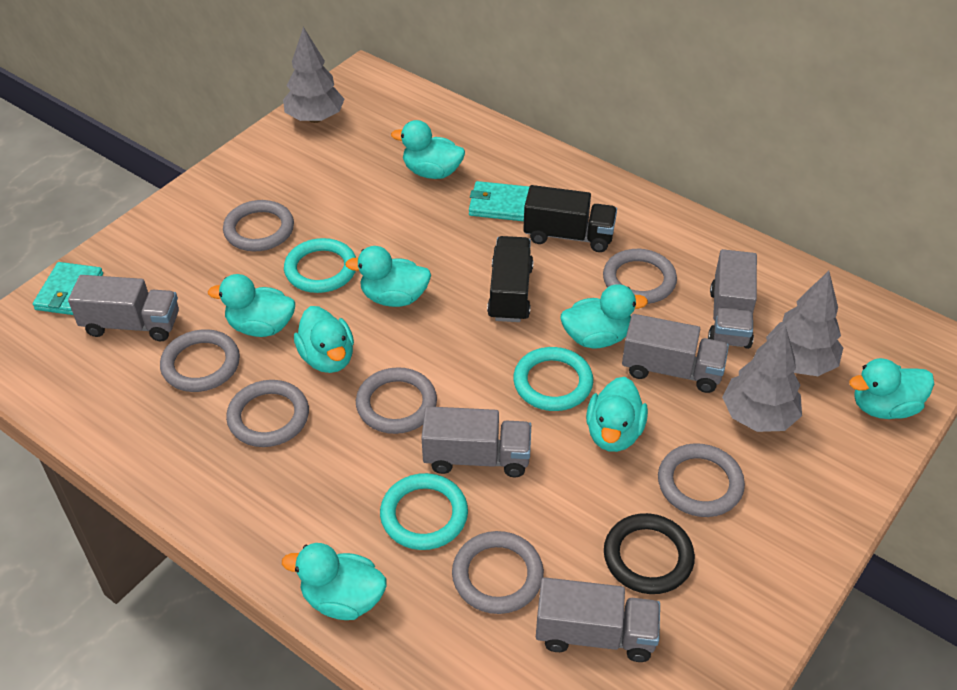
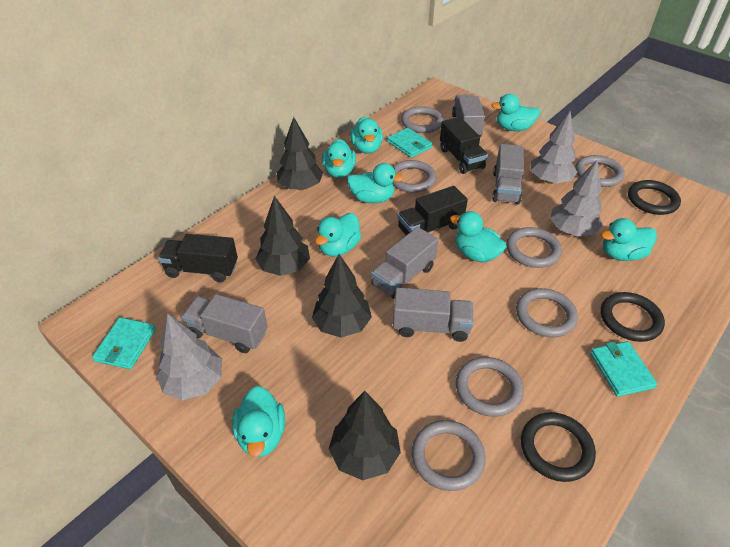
black ring: [604,513,695,594] = 1 -> [521,412,596,482] [601,292,665,342] [628,180,681,215] = 3
black tree: none = 0 -> [256,196,310,276] [277,117,323,190] [312,254,372,338] [329,391,401,480] = 4
black truck: [487,236,533,322] [523,185,617,252] = 2 -> [158,234,238,282] [397,186,468,235] [440,117,488,174] = 3
turquoise ring: [284,238,356,293] [380,473,468,550] [513,347,593,411] = 3 -> none = 0
turquoise wallet: [33,262,103,315] [469,181,529,221] = 2 -> [92,317,156,369] [387,128,432,158] [590,341,657,397] = 3

